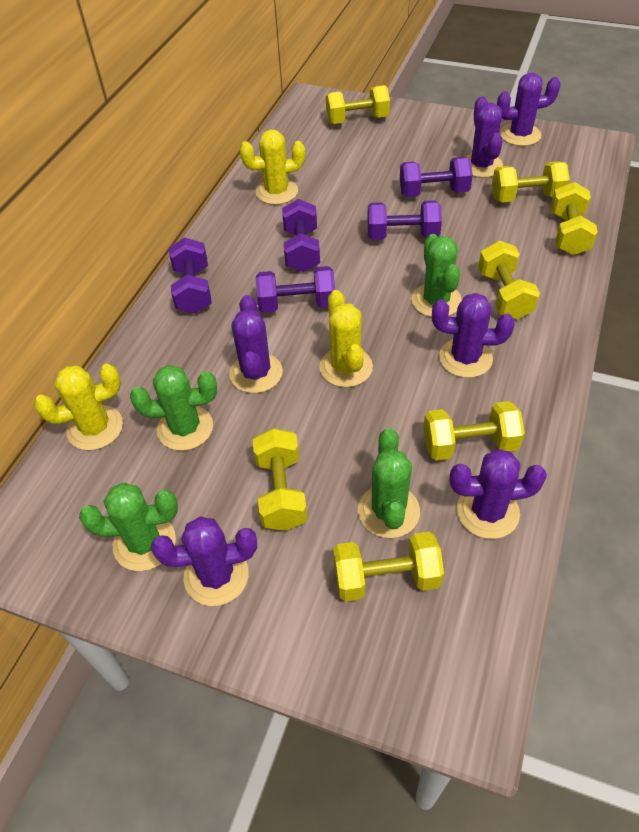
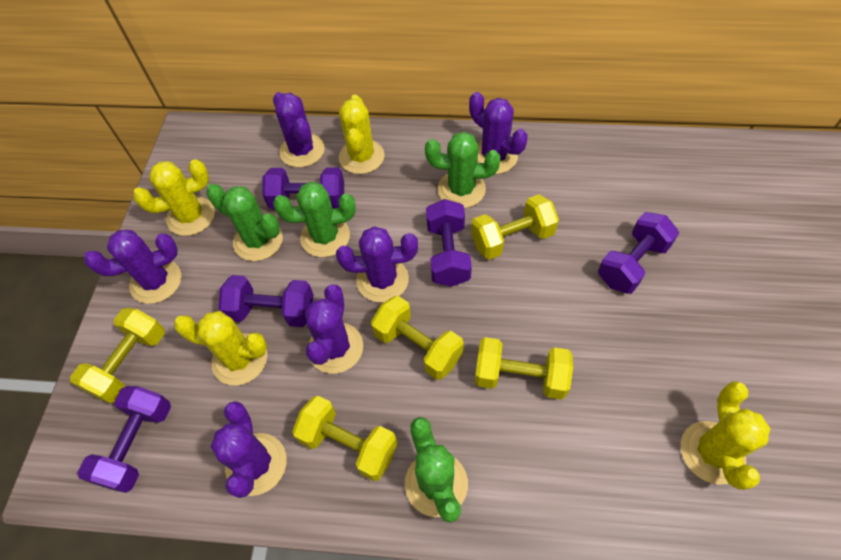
yellow cactus: [34,364,123,450] [240,130,305,205] [319,290,373,387] = 3 -> [133,159,215,236] [174,311,267,385] [339,95,385,174] [681,381,770,490] = 4
yellow dumbbell: [252,428,307,531] [326,85,390,124] [333,532,444,602] [423,401,525,460] [478,241,540,320] [492,161,570,202] [551,182,598,255] = 7 -> [70,308,165,403] [292,396,398,481] [371,296,464,380] [471,194,559,260] [475,337,573,400] = 5

